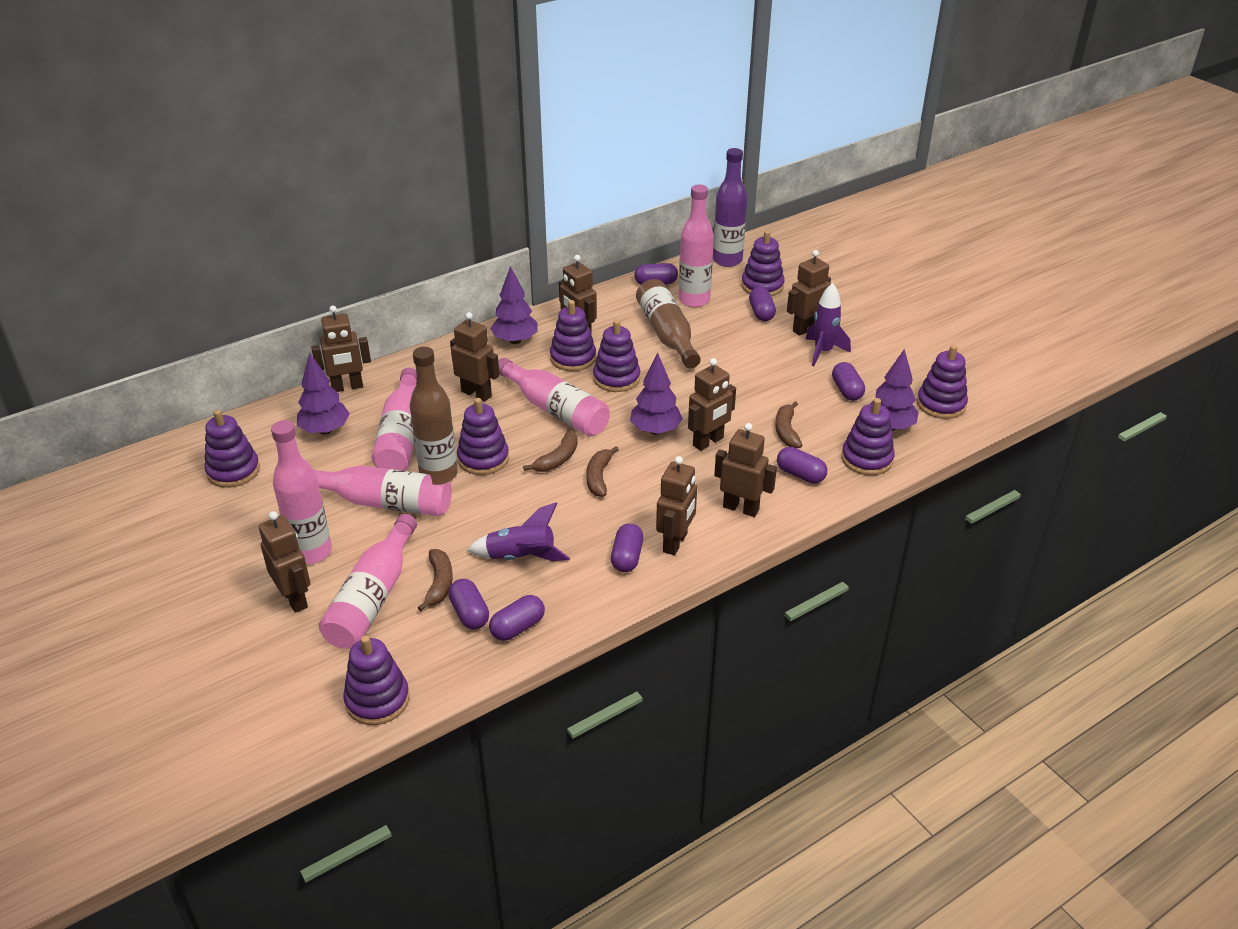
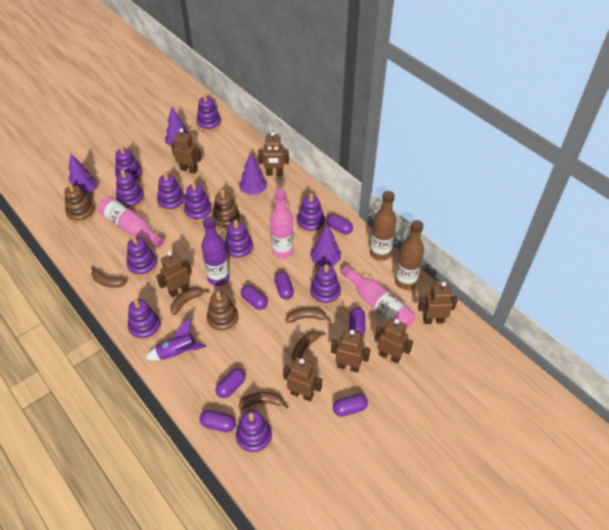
brown banana: [418,549,453,611] [523,431,578,472] [586,446,619,497] [775,401,802,448] = 4 -> [91,266,128,287] [170,288,209,315] [238,392,289,409] [286,308,331,323] [292,332,326,362] = 5
brown robot: [259,511,311,613] [311,306,371,392] [450,312,499,402] [559,255,597,336] [656,456,697,555] [688,358,736,451] [714,423,777,517] [787,250,831,336] = 8 -> [156,251,192,298] [171,128,201,174] [258,132,289,176] [283,357,322,401] [331,329,370,373] [374,318,413,364] [418,282,458,324] = 7
brown stacking toy: none = 0 -> [64,183,95,223] [206,291,239,333] [212,190,240,230] = 3
pink bottle: [271,420,332,564] [313,465,452,516] [319,514,417,649] [372,368,417,471] [498,358,610,436] [679,184,714,307] = 6 -> [98,196,164,247] [270,189,293,259] [341,265,415,330] = 3
purple rocket: [467,502,570,561] [806,283,851,366] = 2 -> [145,319,206,361] = 1
purple stacking toy: [204,410,260,488] [343,635,410,725] [457,398,509,475] [550,300,596,371] [593,320,640,392] [741,230,784,296] [841,398,895,475] [917,345,968,419] = 8 -> [115,146,143,182] [116,170,145,209] [127,236,158,277] [128,299,161,341] [157,172,185,212] [184,182,212,222] [196,94,221,132] [225,220,254,260] [236,410,272,454] [297,193,325,233] [310,264,341,306] = 11

